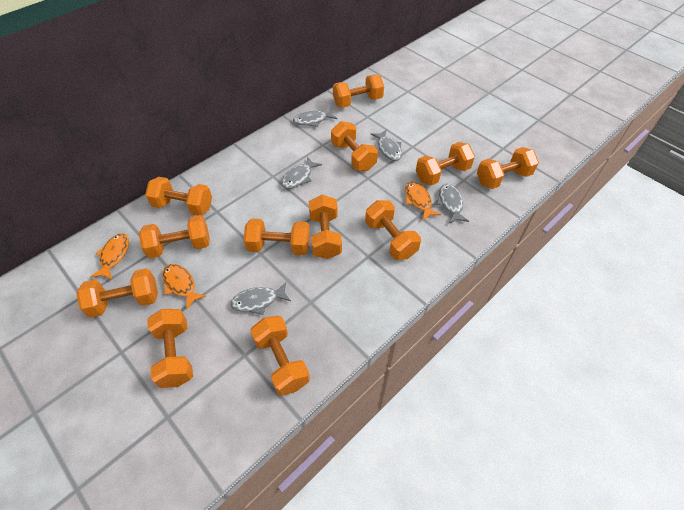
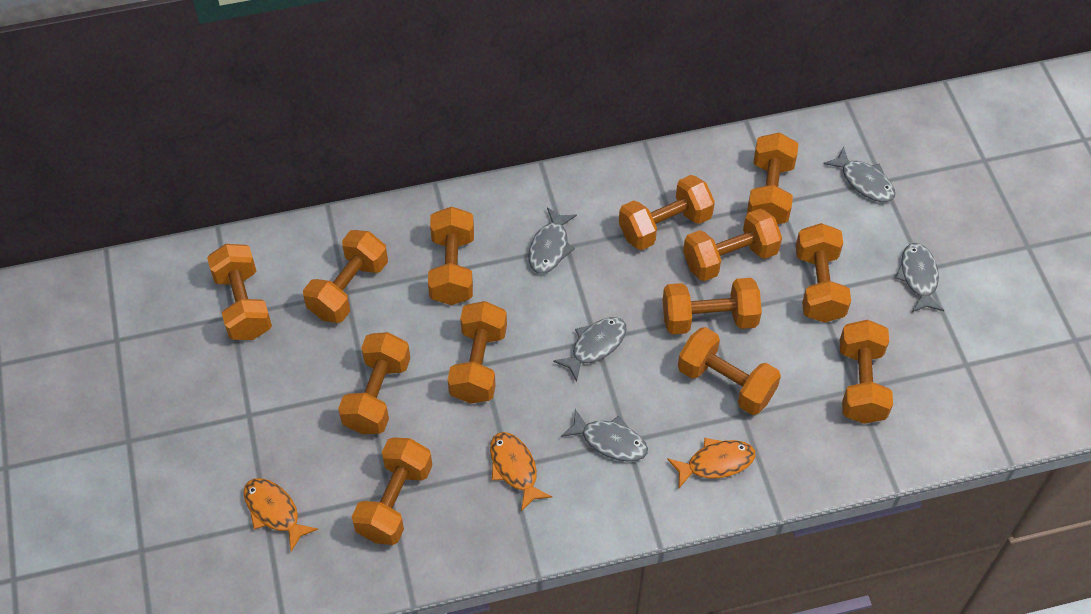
orange dumbbell: [76,268,158,318] [139,215,210,258] [145,177,212,216] [147,309,193,388] [244,219,310,255] [250,316,310,396] [309,195,342,259] [331,121,378,171] [333,74,384,108] [365,200,421,260] [416,142,475,186] [477,147,539,189] = 12 -> [207,244,272,340] [303,230,388,323] [338,332,410,434] [352,437,433,545] [428,206,474,305] [448,301,507,404] [619,175,715,250] [663,278,762,335] [678,327,781,415] [683,208,782,281] [747,132,798,224] [796,223,851,323] [840,320,893,424] = 13

